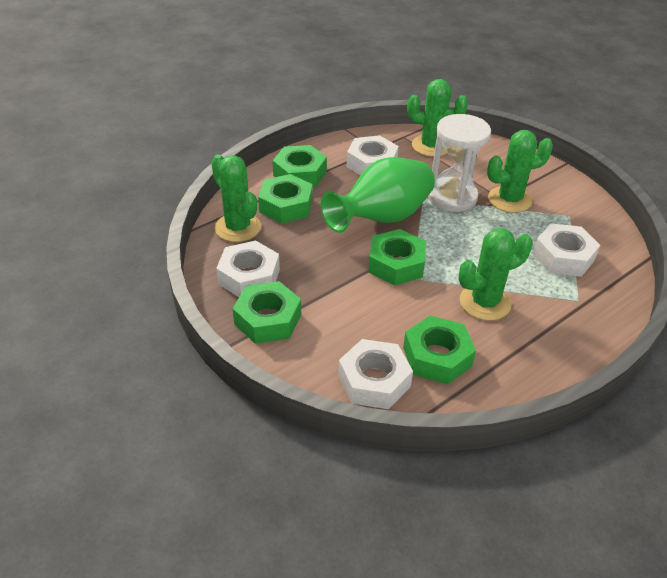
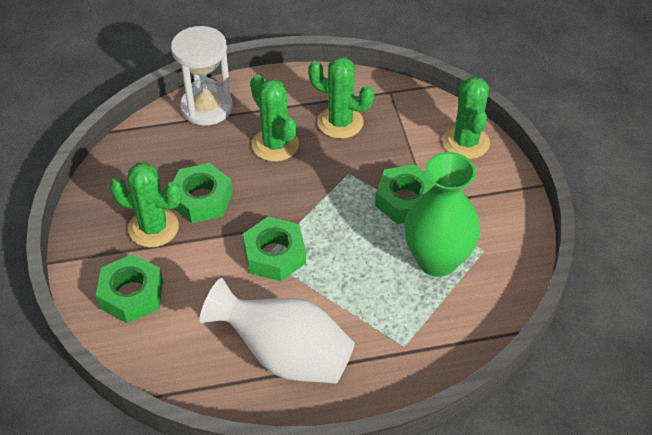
green nut: [232,281,301,344] [258,174,313,224] [273,145,327,187] [368,229,426,286] [403,316,476,384] = 5 -> [96,254,163,323] [173,163,233,223] [243,216,306,281] [375,164,434,224] = 4
white nut: [216,241,280,297] [338,339,413,409] [347,135,399,176] [533,223,600,277] = 4 -> none = 0
white vase: none = 0 -> [200,278,355,384] = 1

